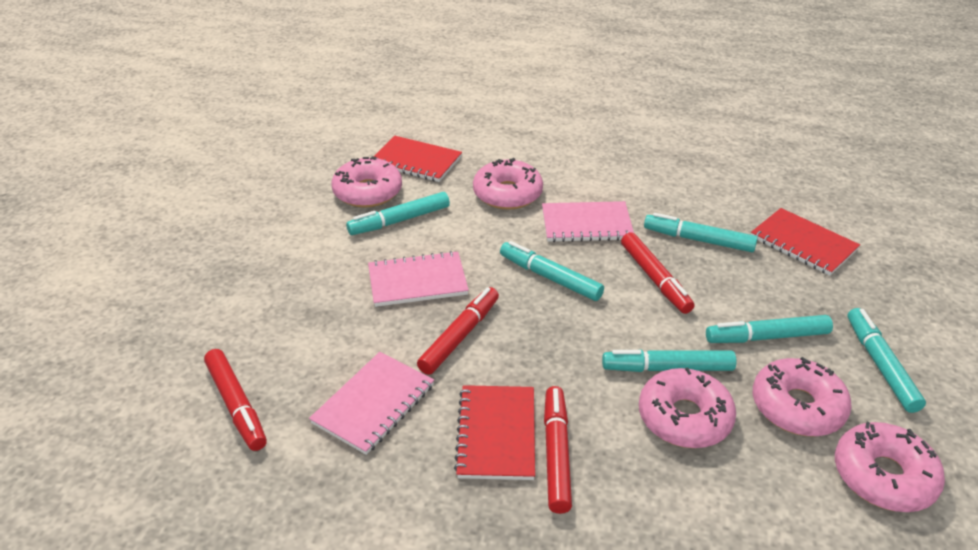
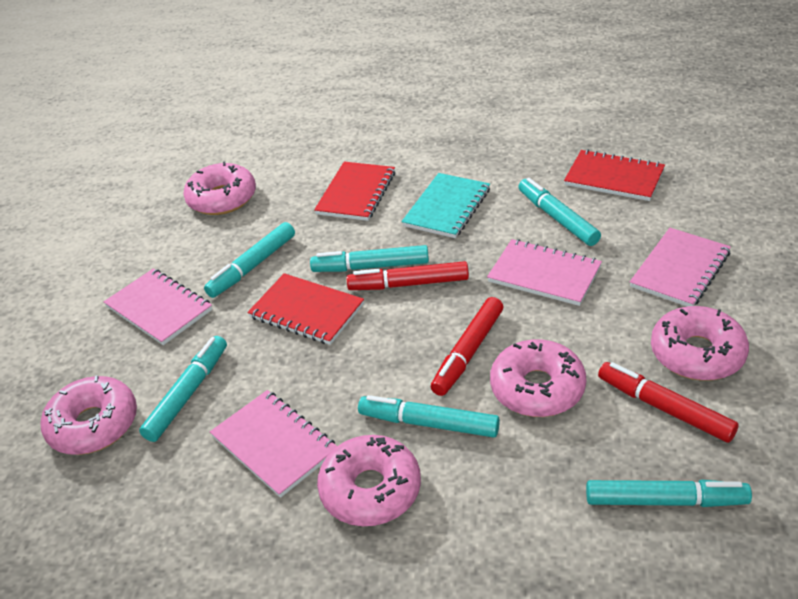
pink notebook: [309,352,434,455] [368,251,469,307] [542,201,634,242] = 3 -> [104,269,212,345] [210,390,337,498] [487,239,602,306] [630,228,731,307] = 4
red marker: [204,349,267,451] [417,287,499,375] [544,386,572,514] [621,232,694,314] = 4 -> [347,261,469,290] [431,297,503,396] [598,362,739,443] = 3
turquoise notebook: none = 0 -> [402,173,490,238] = 1

